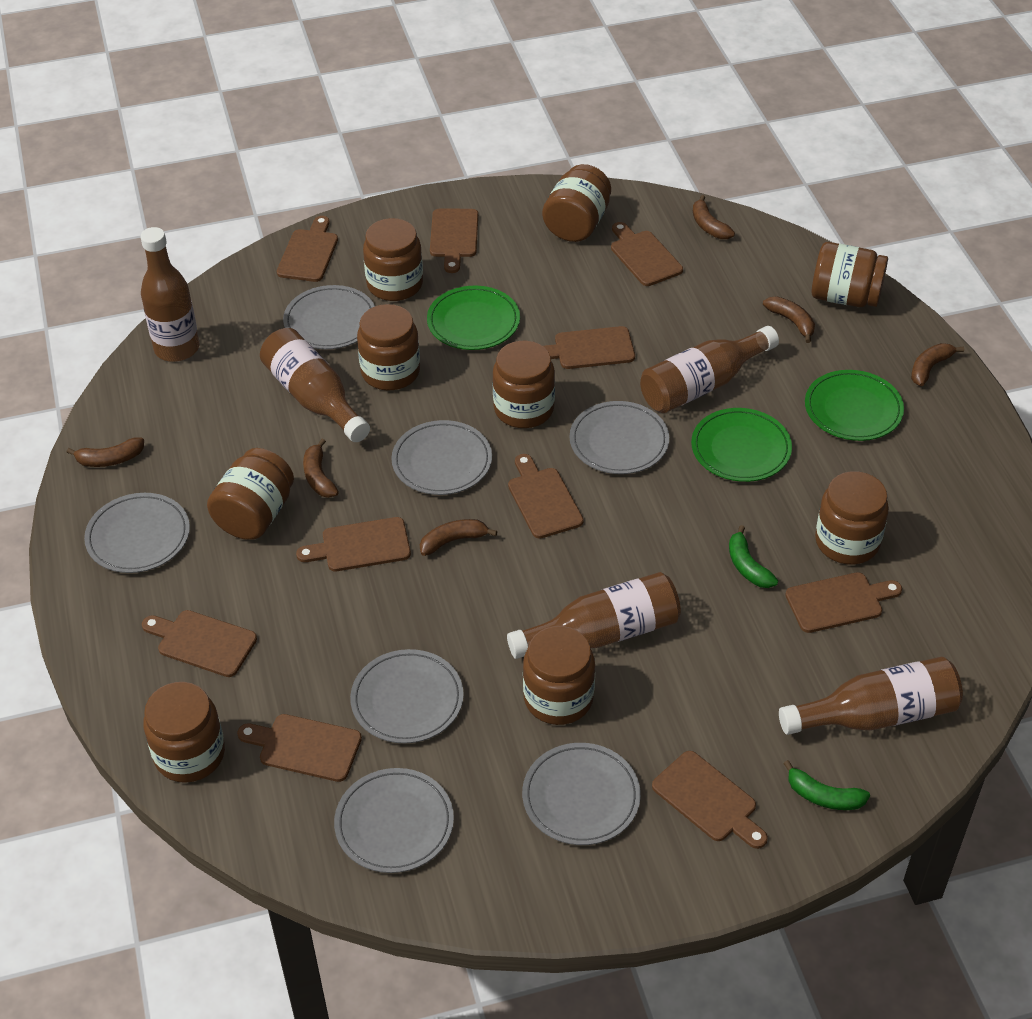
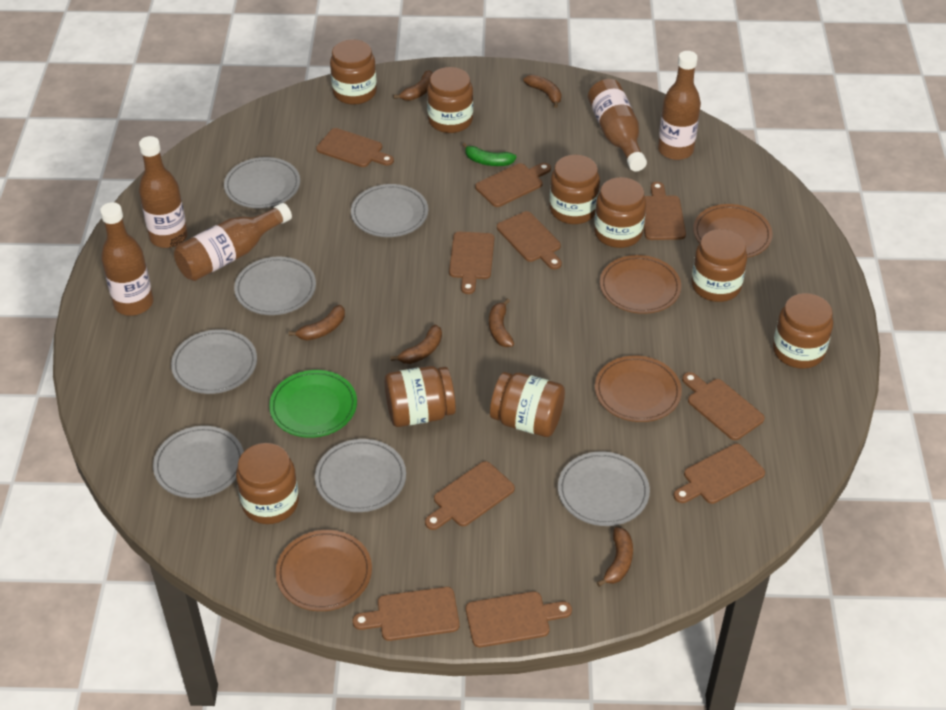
brown plate: none = 0 -> [276,530,372,611] [595,356,682,422] [600,255,681,314] [693,204,773,258] = 4
green banana: [729,525,778,588] [783,760,870,810] = 2 -> [462,143,517,166] = 1
green plate: [427,286,520,350] [691,408,792,482] [805,370,904,441] = 3 -> [269,370,357,438] = 1

